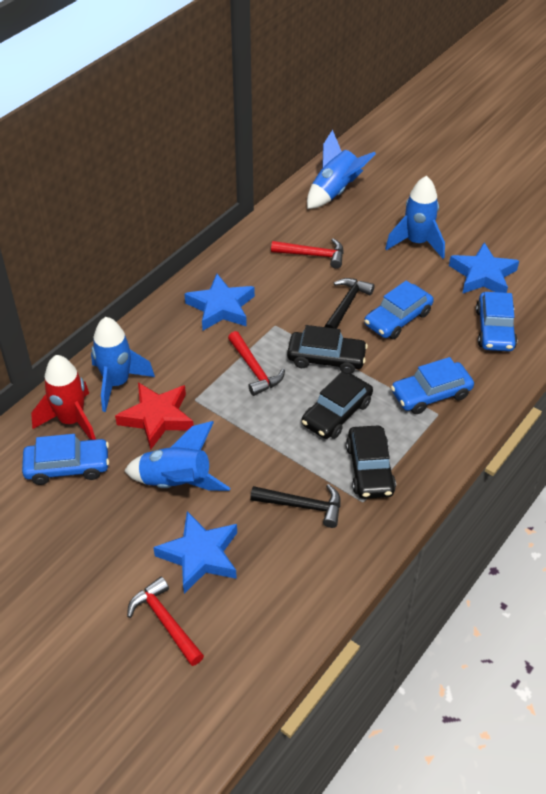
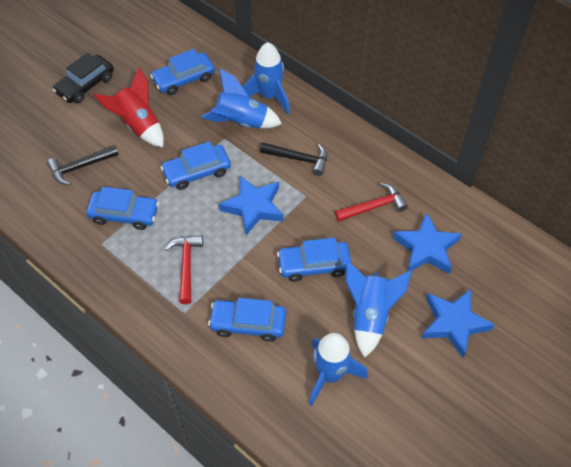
black car: [287,325,368,374] [301,372,373,439] [346,425,396,499] = 3 -> [52,53,114,103] = 1
blue car: [22,434,109,485] [364,281,434,339] [391,357,474,414] [476,292,517,351] = 4 -> [86,187,159,230] [150,49,215,95] [161,141,231,190] [208,298,286,342] [277,238,352,282] = 5
red hammer: [127,577,204,666] [228,331,285,396] [271,238,344,269] = 3 -> [165,235,203,304] [335,183,408,222] = 2
red star: [115,382,194,450] = 1 -> none = 0

